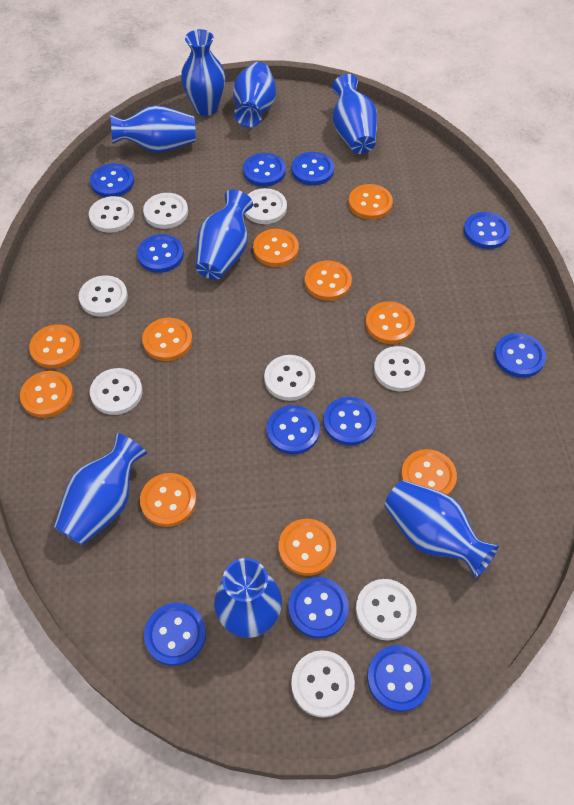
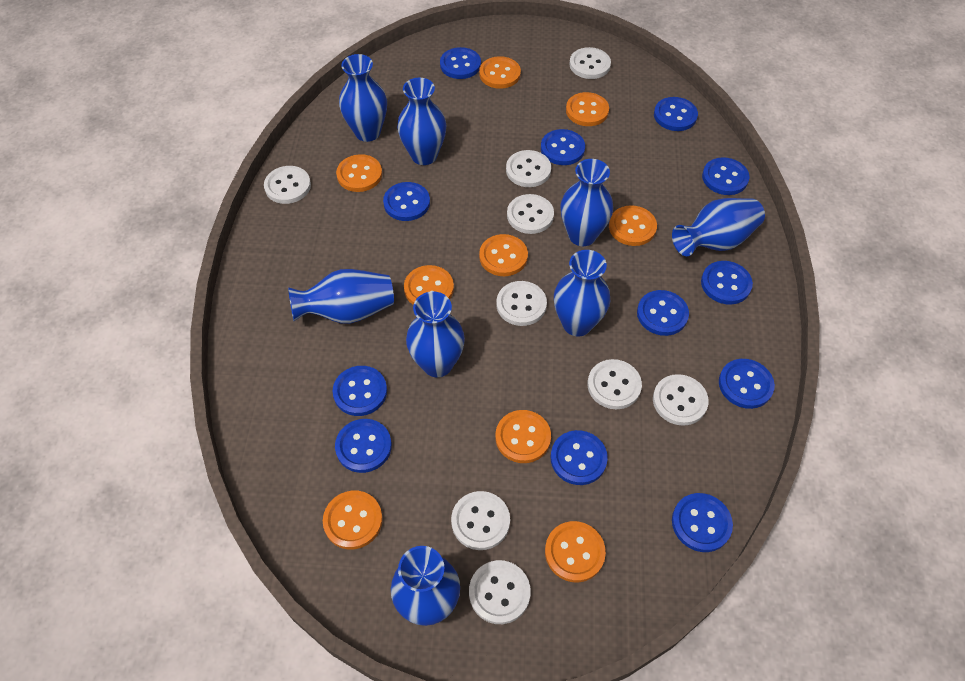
blue button: [90,163,134,197] [137,234,184,273] [144,603,206,666] [243,153,286,187] [267,405,320,454] [288,577,349,639] [291,152,334,186] [323,397,376,446] [367,645,431,712] [464,212,510,249] [494,333,546,378] = 11 -> [332,366,387,416] [335,419,392,473] [383,182,430,221] [440,47,481,79] [541,129,585,165] [551,430,608,485] [637,290,689,336] [654,97,698,131] [672,493,733,552] [701,261,753,305] [702,157,750,195] [719,359,775,409] = 12
orange button: [20,371,74,418] [29,324,81,368] [140,473,197,527] [142,317,192,361] [253,229,299,267] [279,519,336,576] [305,261,352,301] [348,184,393,220] [365,301,415,344] [401,449,457,495] = 10 -> [323,491,383,549] [336,154,382,192] [404,265,454,305] [479,56,521,89] [479,234,528,276] [495,410,551,463] [545,521,606,582] [566,92,609,126] [609,205,657,246] = 9

